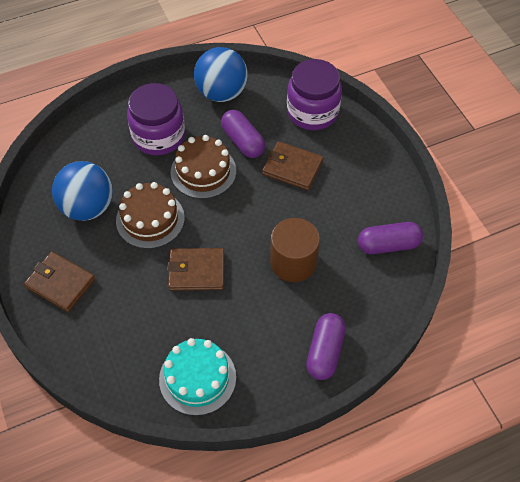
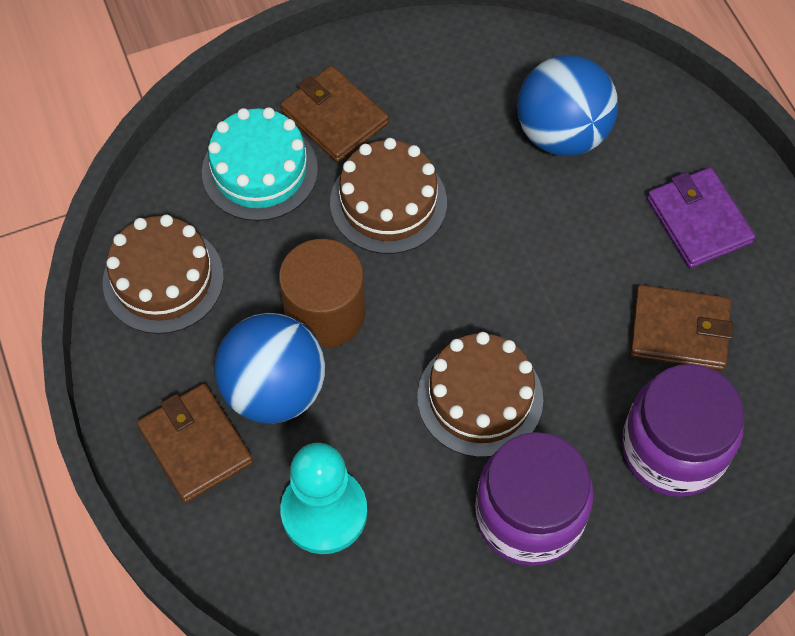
brown cake: [116,182,185,249] [171,135,236,199] = 2 -> [103,215,224,334] [330,138,447,254] [417,332,543,457] = 3
purple capsule: [221,110,265,158] [306,313,345,380] [358,222,423,254] = 3 -> none = 0
purple wallet: none = 0 -> [647,167,755,268] = 1
turquoise pawn: none = 0 -> [280,443,367,554] = 1

